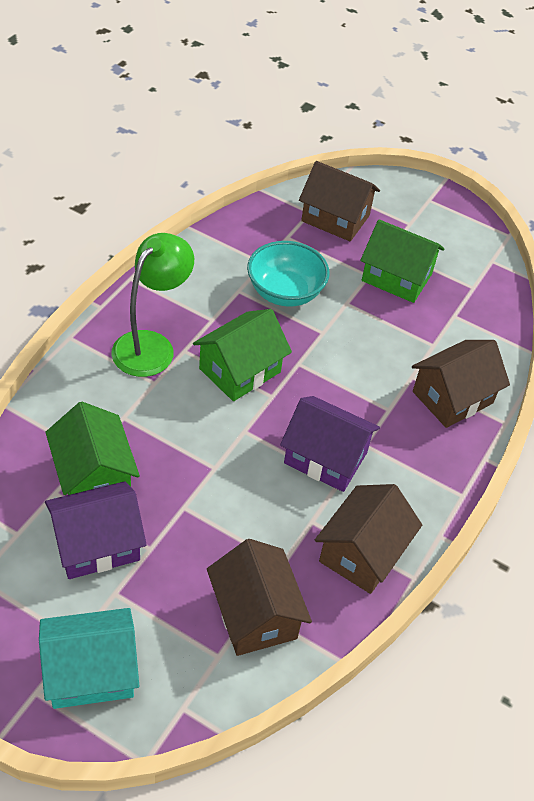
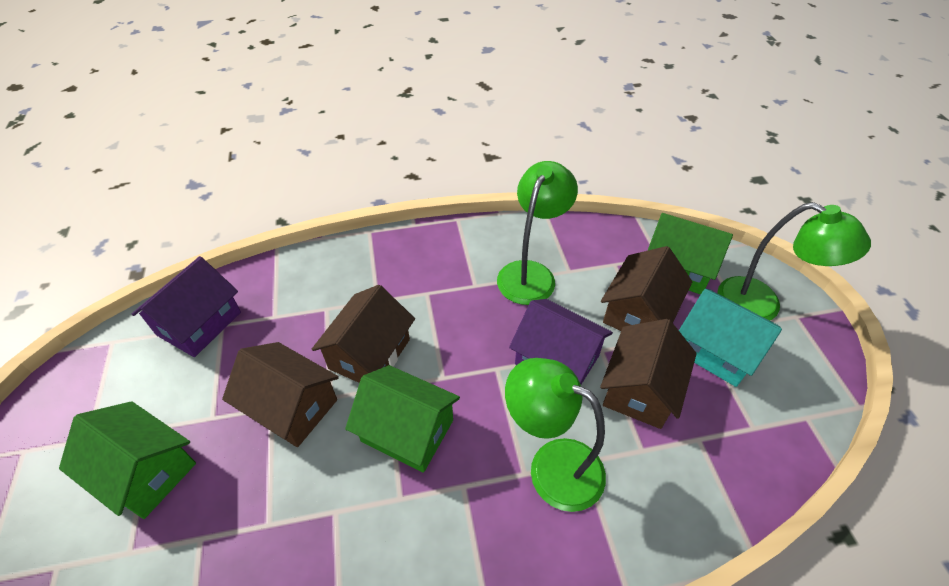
green lamp: [111,233,194,377] = 1 -> [497,161,578,305] [505,358,606,512] [717,202,871,321] = 3
turquoise bowl: [247,241,329,307] = 1 -> none = 0

